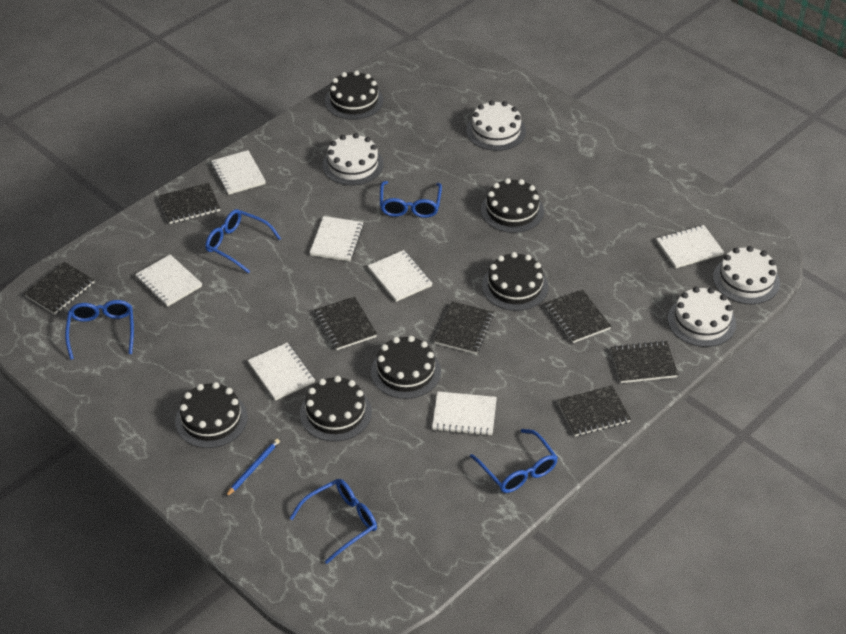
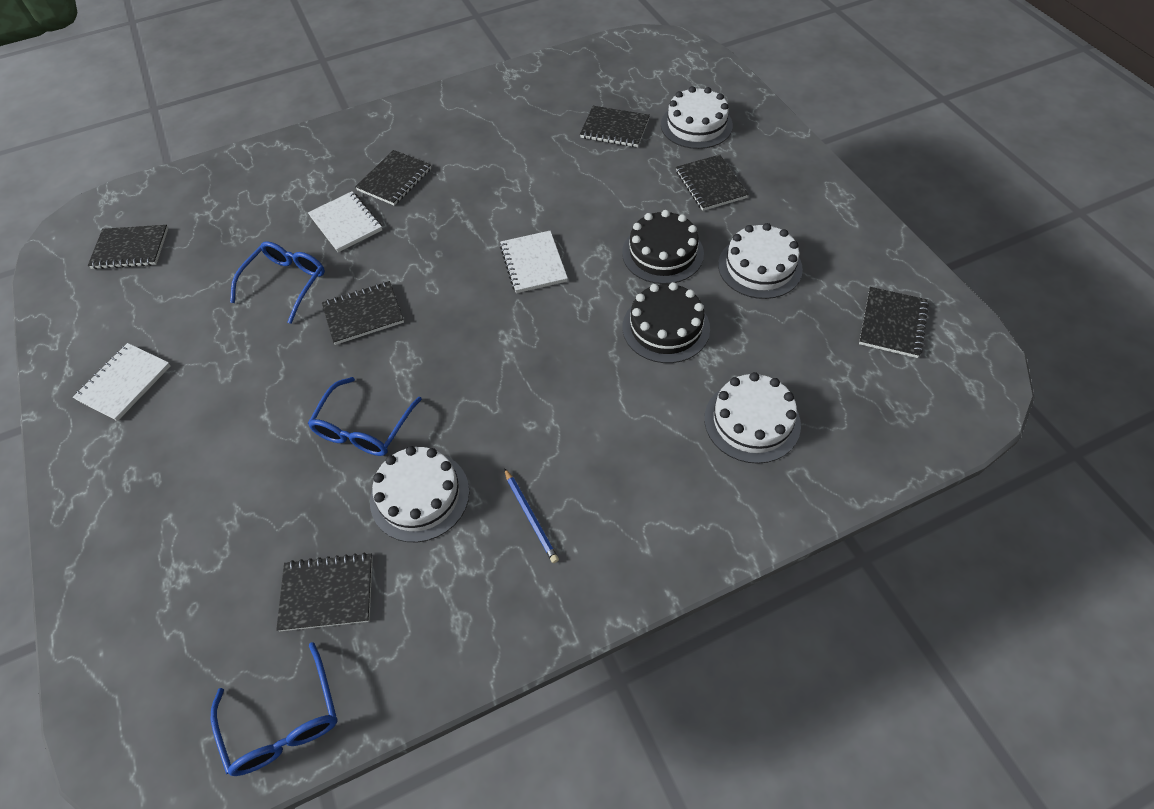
black cake: [175,382,248,448] [300,376,372,442] [325,71,383,120] [371,336,441,399] [481,178,544,233] [482,252,549,311] = 6 -> [622,210,704,284] [622,282,710,363] = 2
blue glasses: [65,300,134,360] [205,209,281,274] [290,479,377,564] [380,181,442,218] [470,429,558,493] = 5 -> [211,642,338,776] [230,241,325,324] [308,377,422,456] = 3
white notebook: [135,254,202,307] [211,150,266,195] [248,343,315,401] [310,216,364,261] [368,250,433,302] [432,392,497,436] [656,225,724,268] = 7 -> [73,343,171,421] [308,191,382,252] [500,231,568,293] = 3

